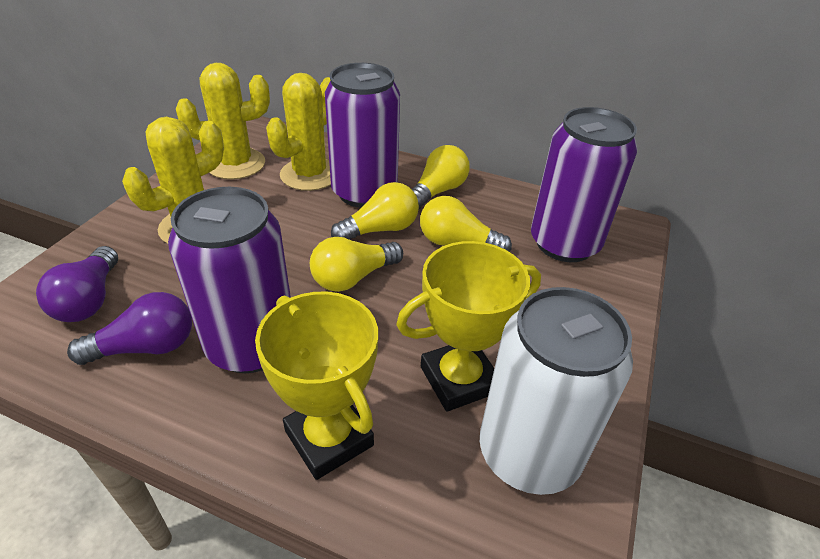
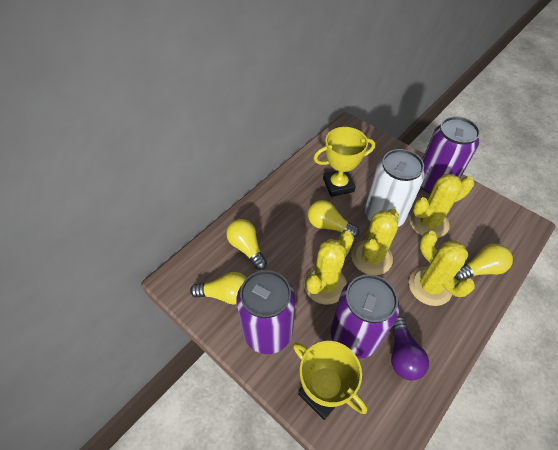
purple light bulb: [36,246,118,322] [67,292,192,365] = 2 -> [391,316,429,380] = 1
yellow cactus: [122,117,224,244] [176,63,270,179] [266,73,331,191] = 3 -> [304,231,354,304] [351,209,399,275] [409,231,475,306] [410,174,474,238] = 4

